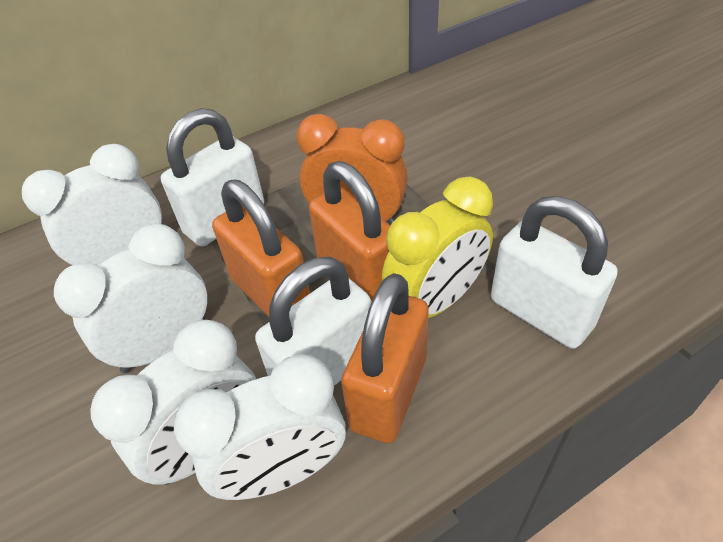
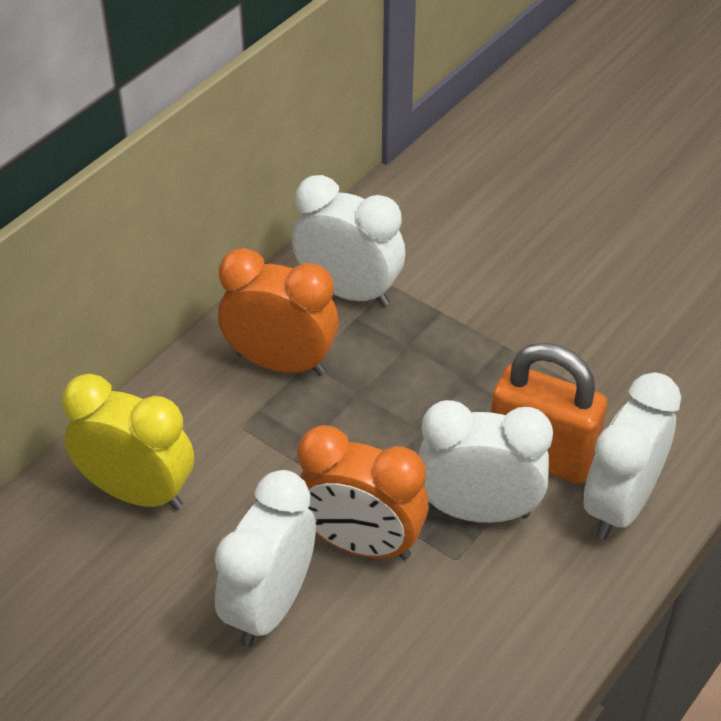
orange clock: [296,114,408,225] = 1 -> [218,248,339,375] [297,425,429,560] = 2
orange padlock: [212,179,310,317] [309,161,391,302] [341,273,429,443] = 3 -> [491,343,607,484] = 1
white padlock: [161,108,264,246] [255,257,371,386] [491,196,618,349] = 3 -> none = 0

